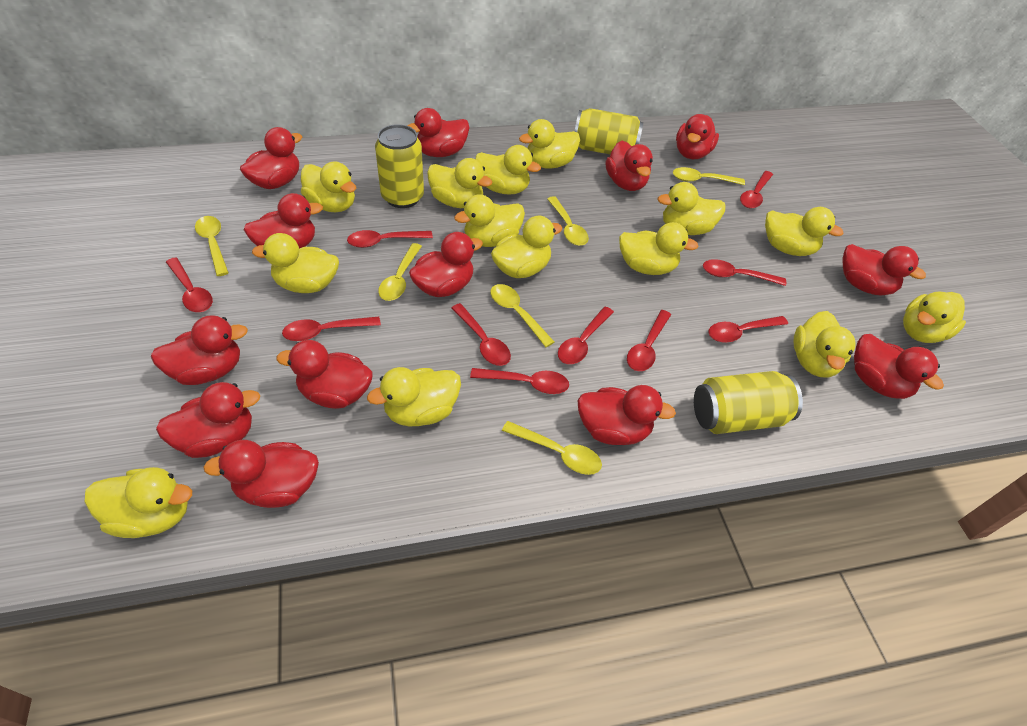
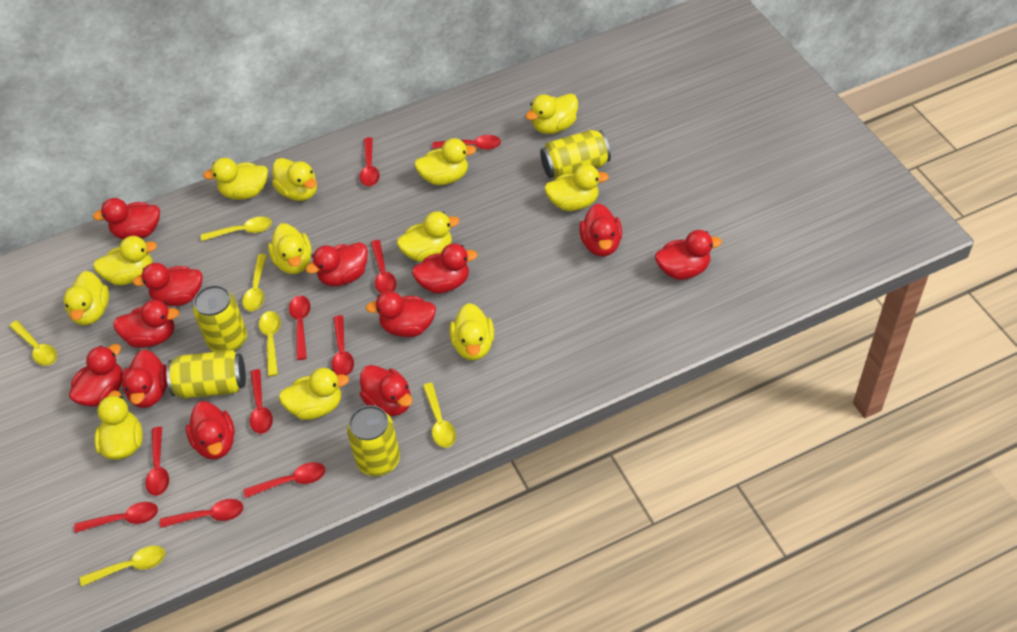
red duck: [151,315,248,385] [156,382,261,458] [203,440,319,508] [240,127,302,189] [244,193,323,248] [276,340,373,409] [408,108,470,157] [409,232,483,297] [577,385,676,445] [606,141,653,191] [676,114,719,159] [842,244,926,296] [854,334,944,399] = 13 -> [69,344,123,407] [93,198,160,239] [113,300,180,348] [122,350,168,408] [133,263,203,306] [186,401,235,460] [306,242,368,286] [360,365,412,416] [366,291,436,337] [412,243,478,293] [579,203,622,256] [655,230,722,280] = 12
yellow can: [375,124,424,208] [574,108,643,154] [694,371,803,434] = 3 -> [166,350,246,399] [193,285,247,352] [347,405,400,476] [540,130,611,179] = 4
yellow duck: [85,467,192,538] [252,233,339,293] [301,161,356,212] [367,367,461,426] [427,158,492,208] [454,194,525,247] [475,145,541,195] [491,216,562,278] [519,119,580,169] [619,222,699,275] [658,182,726,235] [765,207,844,256] [794,311,855,378] [903,292,966,343] = 14 -> [64,271,109,325] [93,236,157,285] [94,390,143,460] [203,158,268,200] [268,223,312,274] [272,158,317,201] [279,368,349,420] [397,211,459,262] [414,138,476,185] [450,303,494,360] [525,93,578,134] [544,164,609,211] = 12

